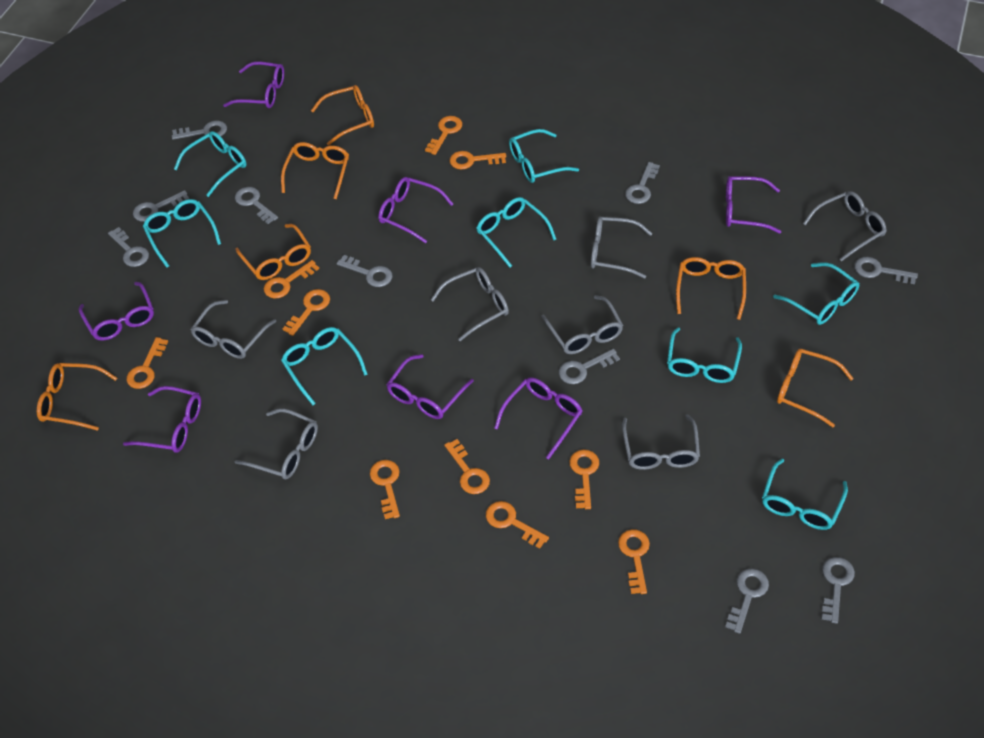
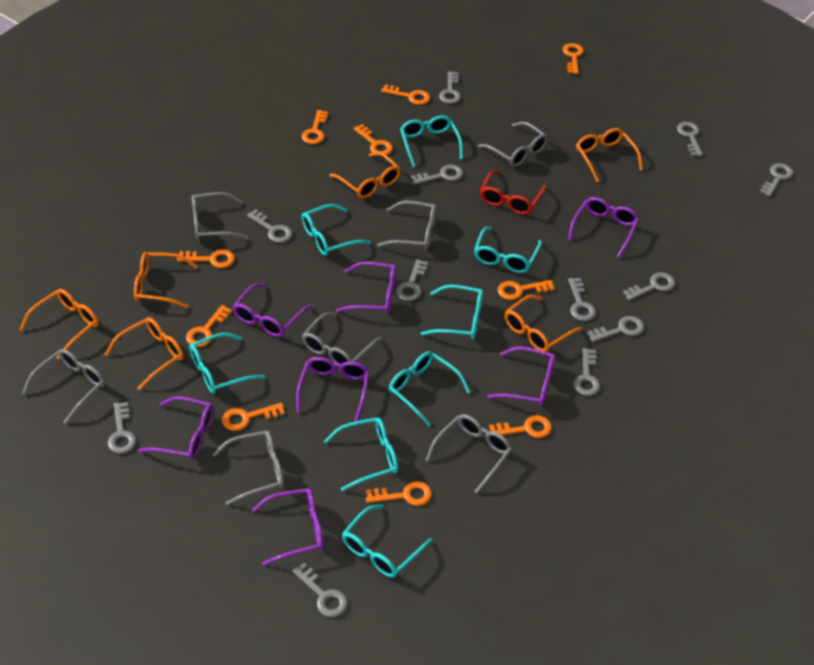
grey key: [108,227,149,267] [133,190,189,222] [172,121,227,140] [235,187,278,224] [337,255,392,287] [559,349,620,384] [625,162,660,204] [725,568,769,634] [822,557,855,624] [854,257,918,284] = 10 -> [108,402,136,454] [247,209,292,243] [293,563,348,617] [396,259,428,301] [411,165,463,185] [439,71,461,104] [568,278,596,321] [573,348,600,396] [588,316,644,342] [623,272,675,300] [677,122,703,156] [760,163,793,197] = 12
red glasses: none = 0 -> [480,170,546,215] = 1

